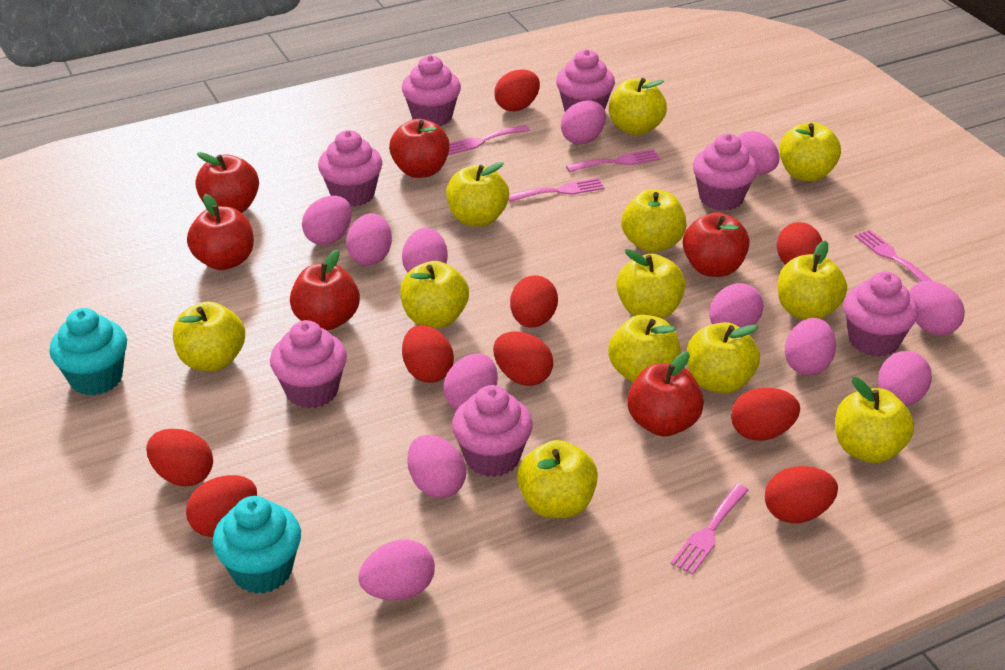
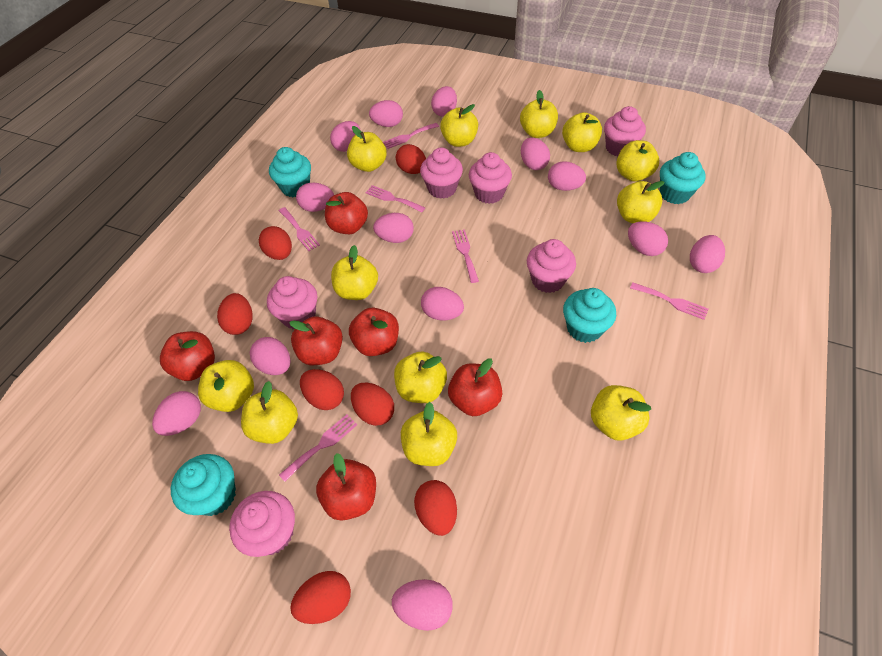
pink cupcake: [270,320,347,409] [318,130,382,207] [402,55,461,126] [452,385,533,477] [556,49,615,112] [693,134,757,211] [844,271,918,357] = 7 -> [229,491,295,557] [267,276,317,329] [420,148,463,199] [469,152,512,204] [527,239,576,293] [604,106,646,156] = 6
pink egg: [302,196,352,245] [346,213,392,265] [358,540,435,601] [402,228,448,273] [407,435,466,498] [443,354,498,410] [561,100,606,144] [709,283,764,328] [738,131,779,175] [785,318,836,375] [878,351,932,406] [909,281,965,336] = 12 -> [152,391,201,436] [250,337,291,375] [296,183,334,212] [330,121,360,152] [369,100,403,127] [373,213,414,243] [392,579,453,631] [421,287,464,321] [431,86,457,117] [521,138,550,170] [548,161,586,191] [628,221,668,256] [690,235,725,273] = 13
pink fork: [448,125,530,155] [509,178,605,202] [566,149,661,172] [670,484,749,575] [855,230,934,282] = 5 -> [279,207,320,251] [279,414,357,482] [365,185,425,212] [383,123,439,149] [452,229,479,283] [630,283,708,320] = 6
red egg: [146,429,213,486] [186,475,257,537] [402,325,454,383] [493,331,553,386] [494,69,540,111] [510,276,558,328] [731,388,800,441] [765,466,838,523] [777,222,822,265] = 9 -> [217,293,252,335] [259,226,292,260] [290,571,351,624] [300,369,344,410] [351,383,394,426] [396,144,426,174] [414,480,457,536] = 7
turquoise cupcake: [50,308,127,396] [213,496,301,594] = 2 -> [171,454,236,516] [269,147,311,197] [563,288,616,343] [660,152,706,204] = 4

